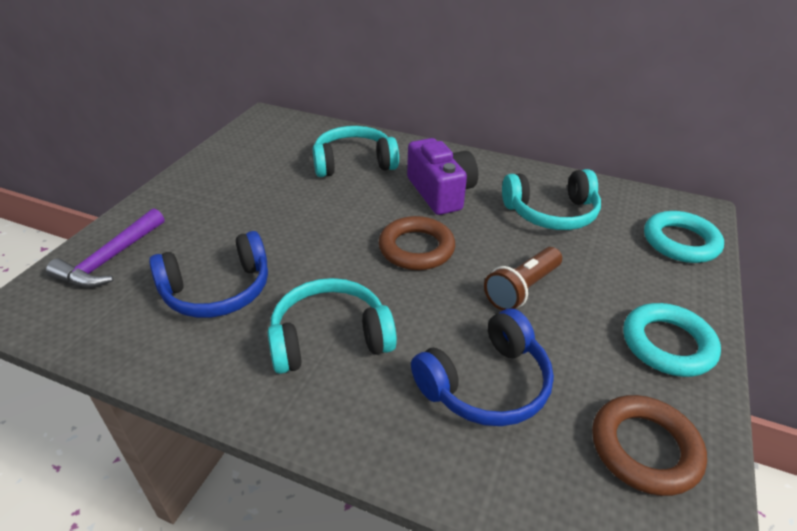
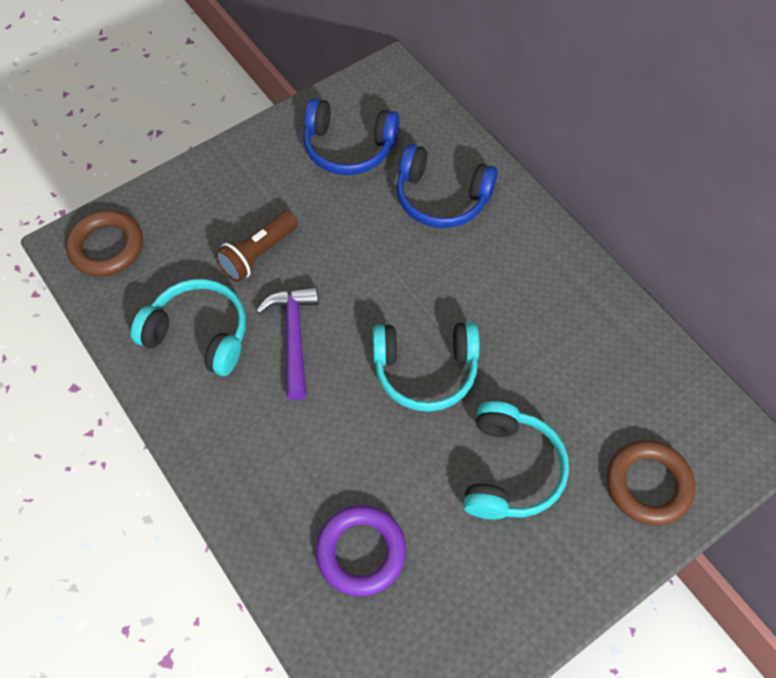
purple camera: [407,138,478,215] = 1 -> none = 0
purple ring: none = 0 -> [316,505,406,596] = 1
turquoise ring: [623,303,721,377] [644,211,724,263] = 2 -> none = 0

